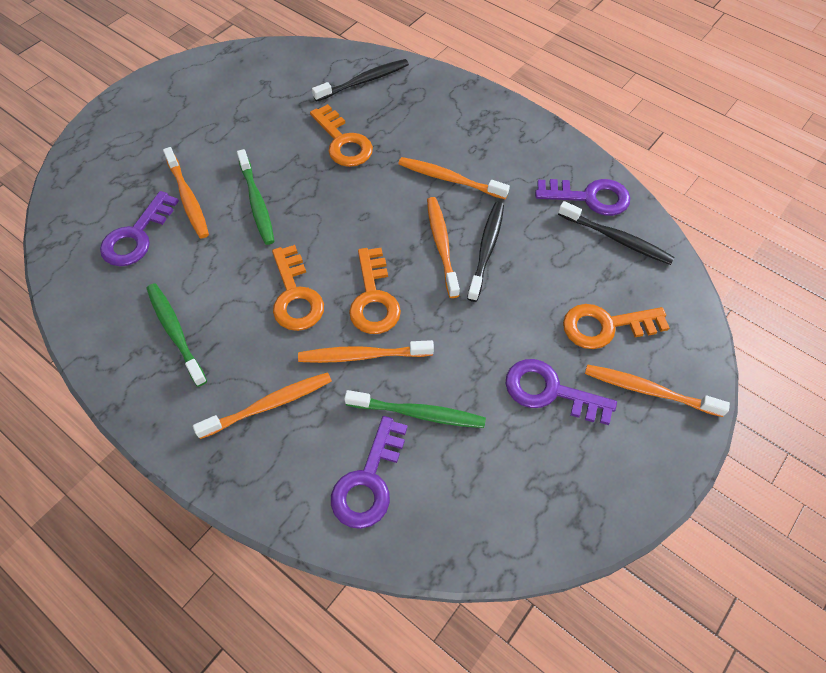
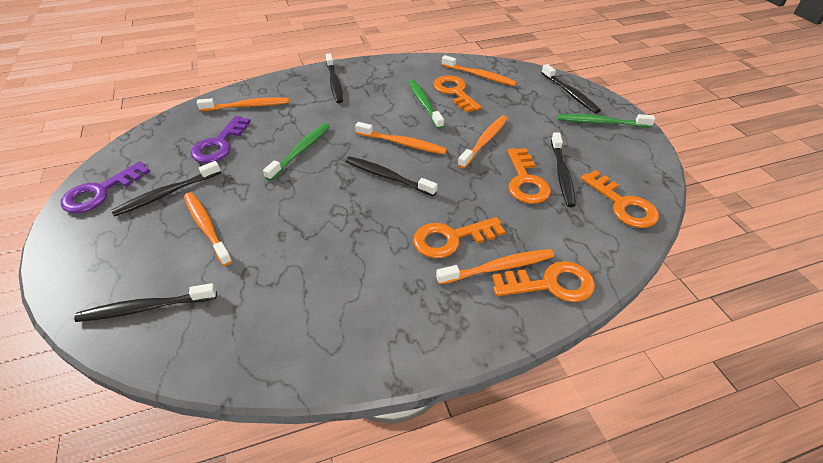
black toothbrush: [312,59,409,102] [467,202,504,302] [558,201,675,265] = 3 -> [74,283,217,322] [111,161,221,217] [326,53,343,103] [345,156,437,196] [541,64,601,114] [551,132,576,207] = 6
orange key: [272,245,324,331] [310,104,373,167] [349,248,401,334] [563,304,670,349] = 4 -> [413,217,505,259] [433,75,482,113] [492,261,595,302] [508,148,551,204] [581,170,659,228] = 5
purple key: [100,191,179,266] [331,416,408,529] [506,359,617,425] [535,179,630,216] = 4 -> [61,161,150,213] [191,116,251,163] = 2

